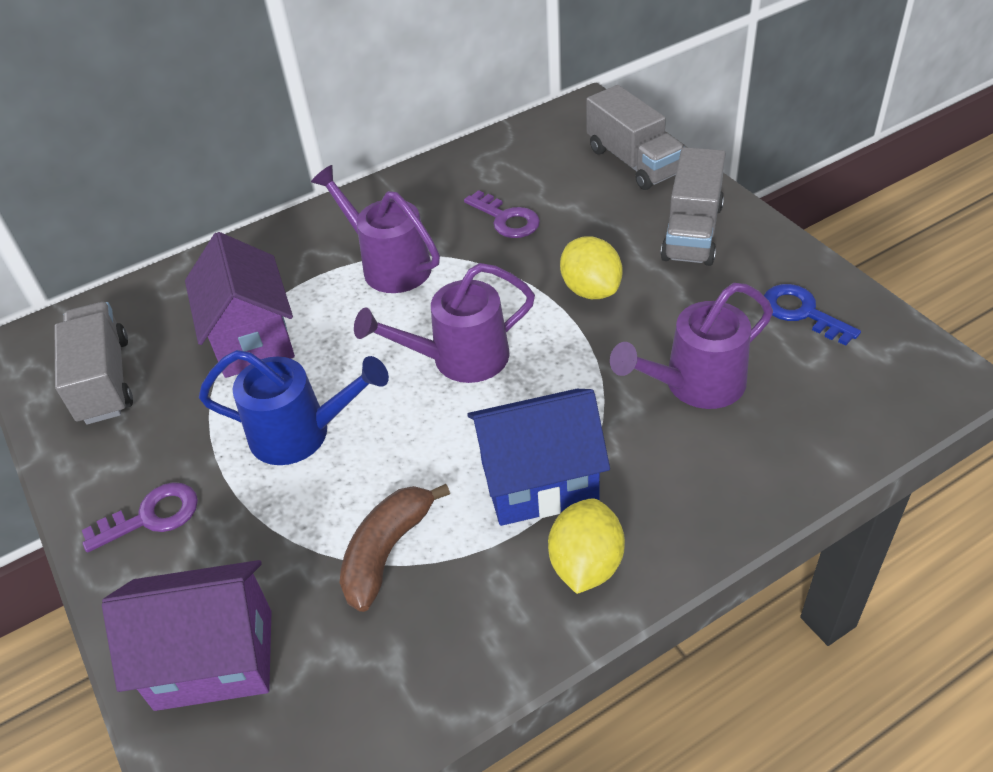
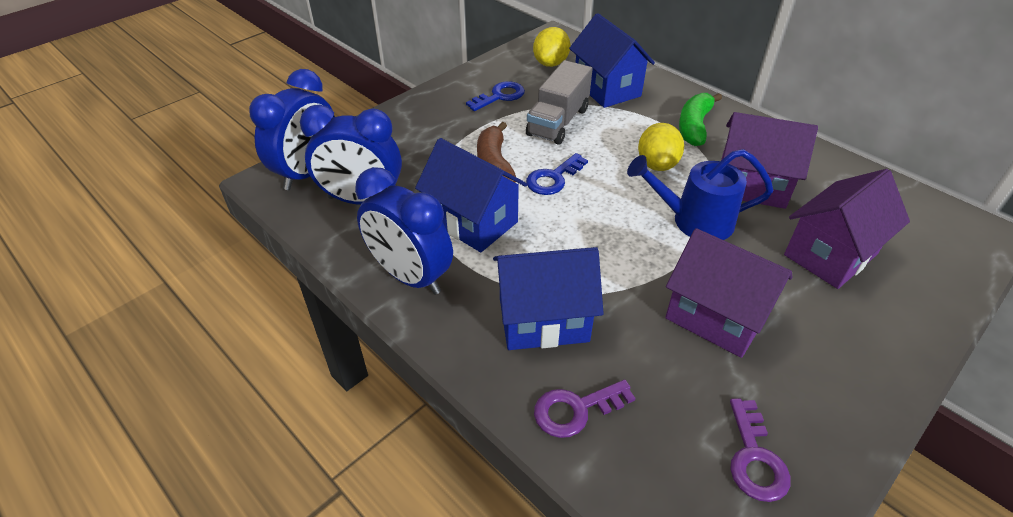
blue clock: none = 0 -> [249,69,335,190] [300,105,402,205] [355,167,453,295] = 3
blue house: [467,389,610,526] = 1 -> [415,138,527,252] [493,247,604,350] [569,13,655,108] = 3
blue key: [764,284,861,346] = 1 -> [466,81,525,111] [526,153,588,195] = 2
green banana: none = 0 -> [679,93,722,146] = 1
grey truck: [55,302,133,424] [586,85,684,190] [661,147,726,266] = 3 -> [526,60,593,145] = 1
purple house: [102,560,272,711] [185,232,295,378] = 2 -> [665,228,792,358] [721,112,818,209] [784,169,910,289] = 3
purple watering can: [311,165,440,293] [354,263,535,383] [610,283,773,409] = 3 -> none = 0

